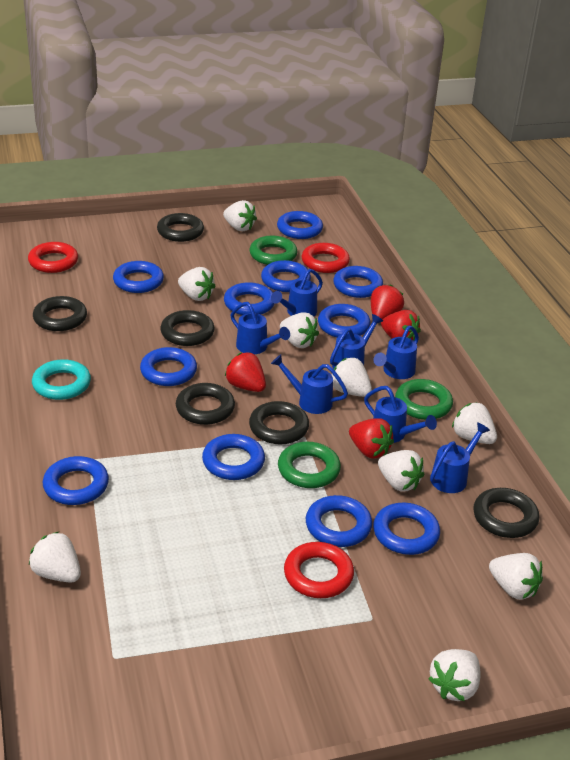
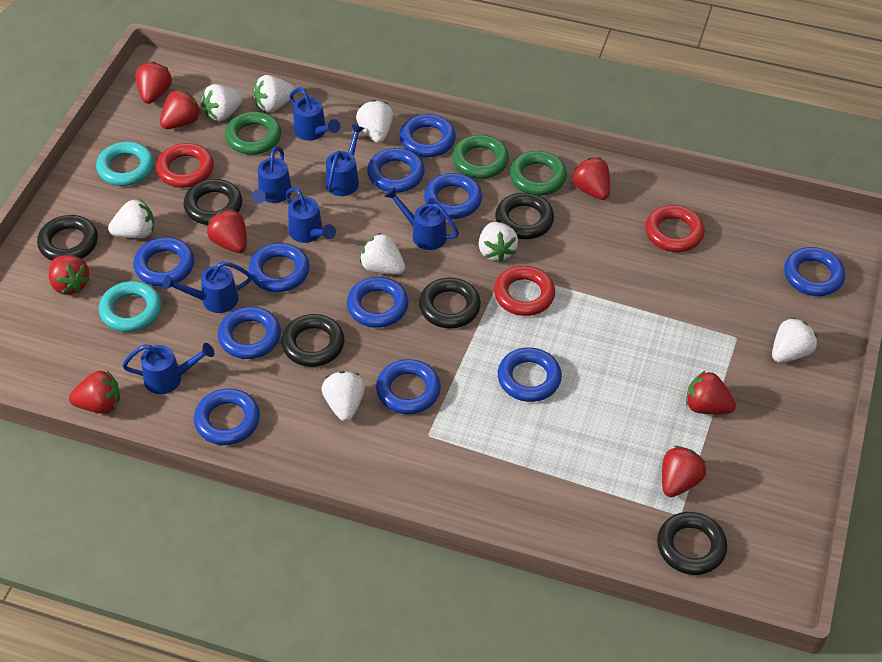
red strawberry: [225,353,266,392] [349,418,394,459] [371,284,404,319] [381,310,421,341] = 4 -> [49,255,90,295] [69,371,120,414] [135,61,172,104] [160,89,201,129] [207,209,247,253] [572,157,610,200] [662,446,706,497] [686,370,736,414] = 8
turquoise ring: [32,359,91,400] = 1 -> [96,142,154,186] [99,281,161,332] = 2
white strawberry: [29,532,81,582] [178,267,216,301] [223,200,257,231] [280,312,319,348] [332,358,372,397] [378,450,424,492] [428,649,481,701] [452,402,497,444] [489,553,543,600] = 9 -> [108,199,154,238] [201,84,243,121] [253,75,295,112] [321,371,365,421] [356,100,393,143] [360,233,405,275] [478,222,518,263] [772,317,817,363] = 8

